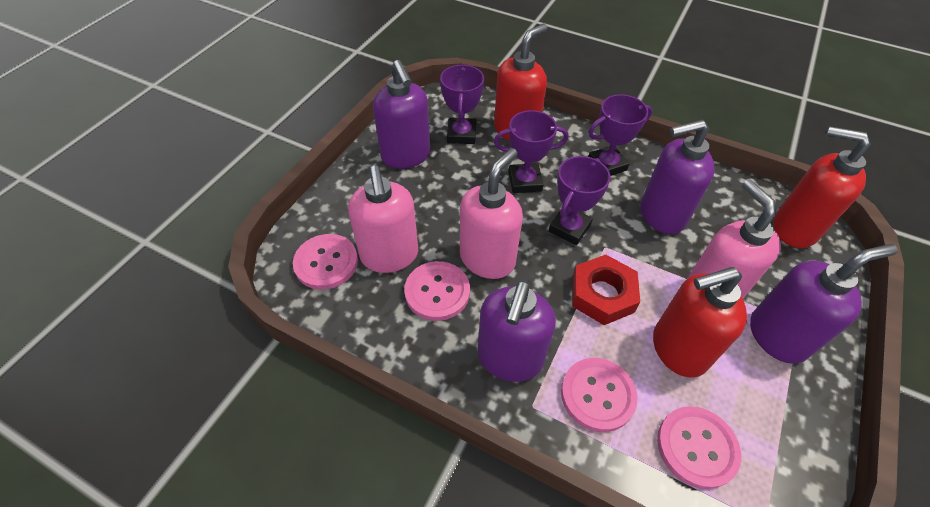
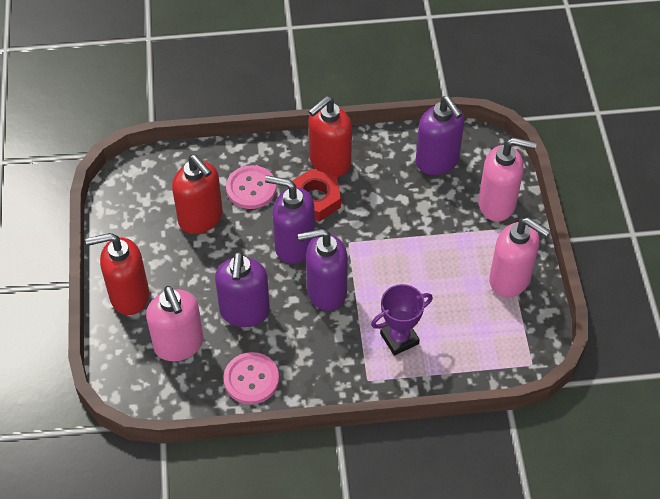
pink button: [293,234,358,290] [404,261,470,321] [561,358,637,432] [657,406,741,489] = 4 -> [224,352,279,405] [226,165,276,209] = 2
purple trophy: [440,64,484,144] [494,110,568,193] [549,156,611,245] [588,94,652,176] = 4 -> [371,284,433,356] = 1

